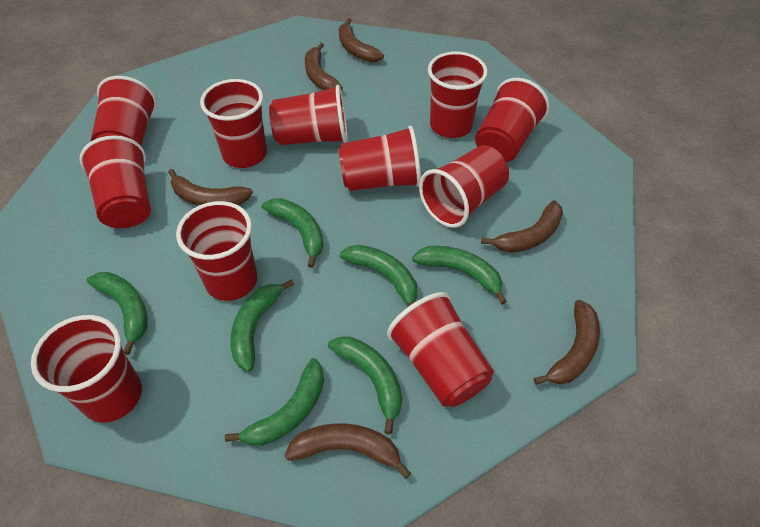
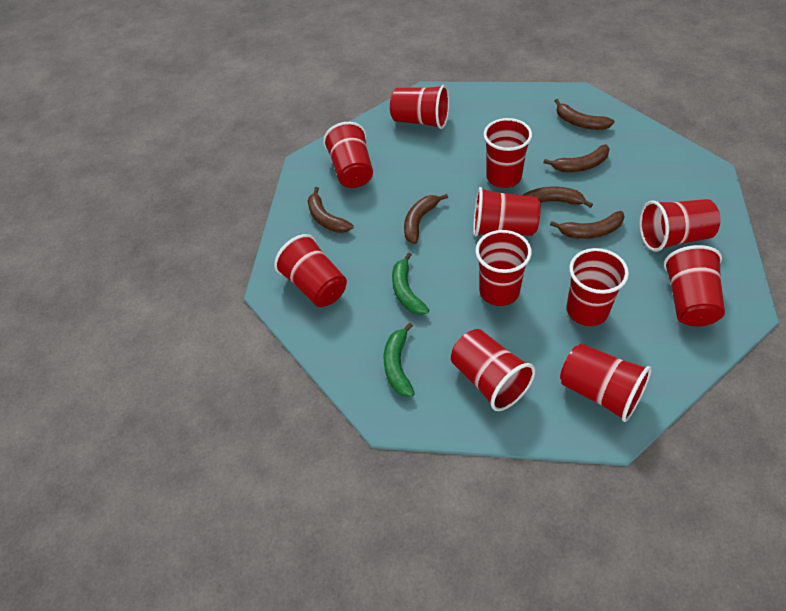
green banana: [87,272,148,355] [225,358,324,446] [231,279,294,371] [262,198,324,268] [328,337,402,434] [340,245,417,307] [412,246,507,304] = 7 -> [384,323,415,397] [392,252,429,315] = 2

